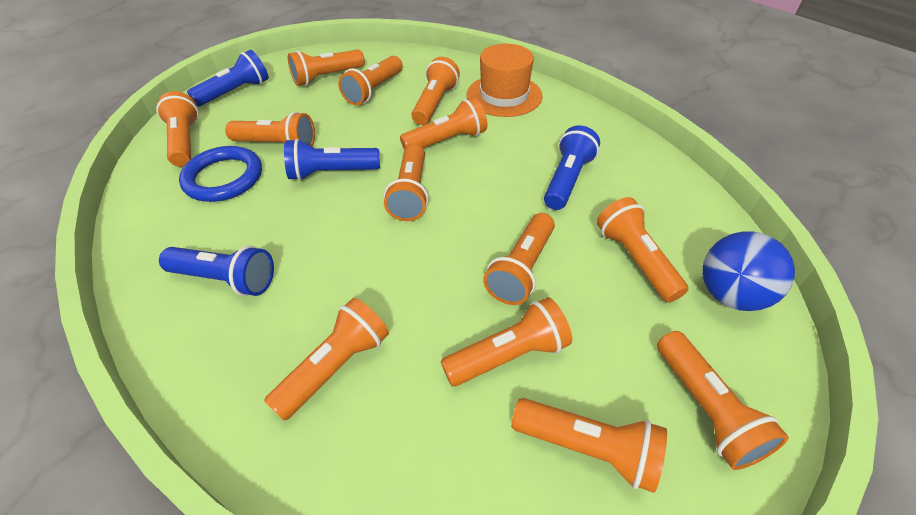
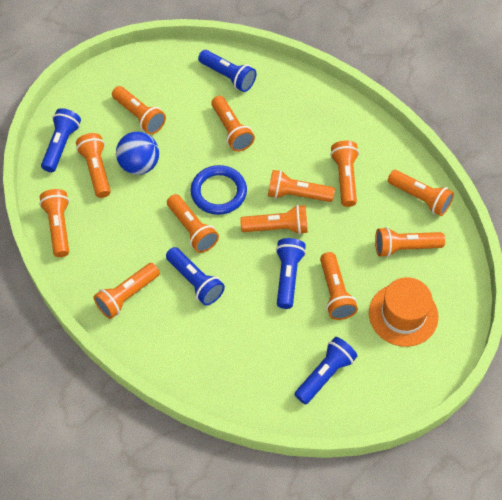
blue flashlight: [159,245,274,296] [187,50,269,106] [284,139,380,181] [544,125,600,210] = 4 -> [41,108,81,172] [166,247,225,306] [198,50,256,92] [276,238,306,309] [294,337,357,404] = 5
orange flashlight: [156,91,199,167] [225,112,315,147] [264,298,389,421] [288,49,365,86] [338,56,403,105] [384,144,429,221] [400,97,487,150] [412,57,460,125] [441,297,572,387] [483,213,555,305] [511,398,667,493] [597,197,689,302] [657,331,789,470] = 13 -> [39,189,69,257] [76,133,111,198] [93,263,160,319] [112,86,166,134] [167,194,219,253] [211,96,255,152] [240,205,308,235] [268,170,335,202] [320,252,358,320] [330,141,359,207] [375,227,445,257] [388,170,454,216] = 12

